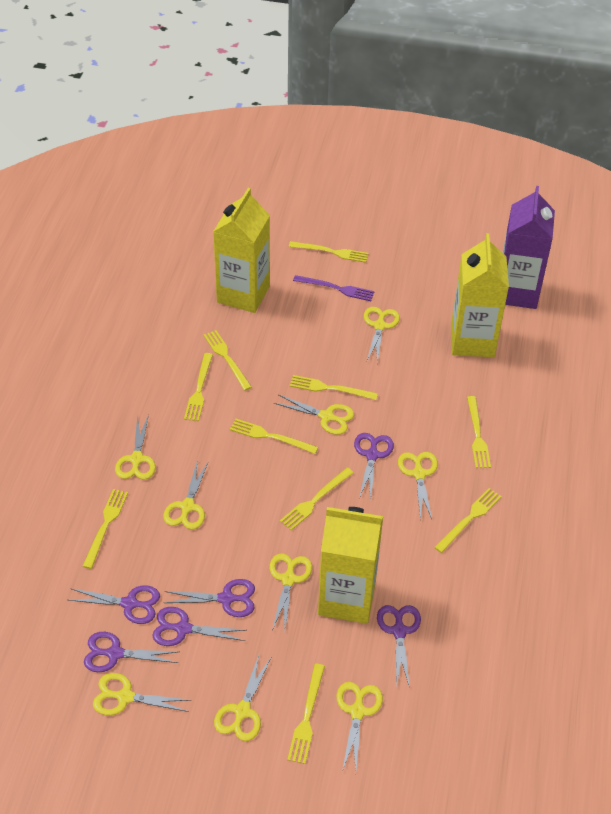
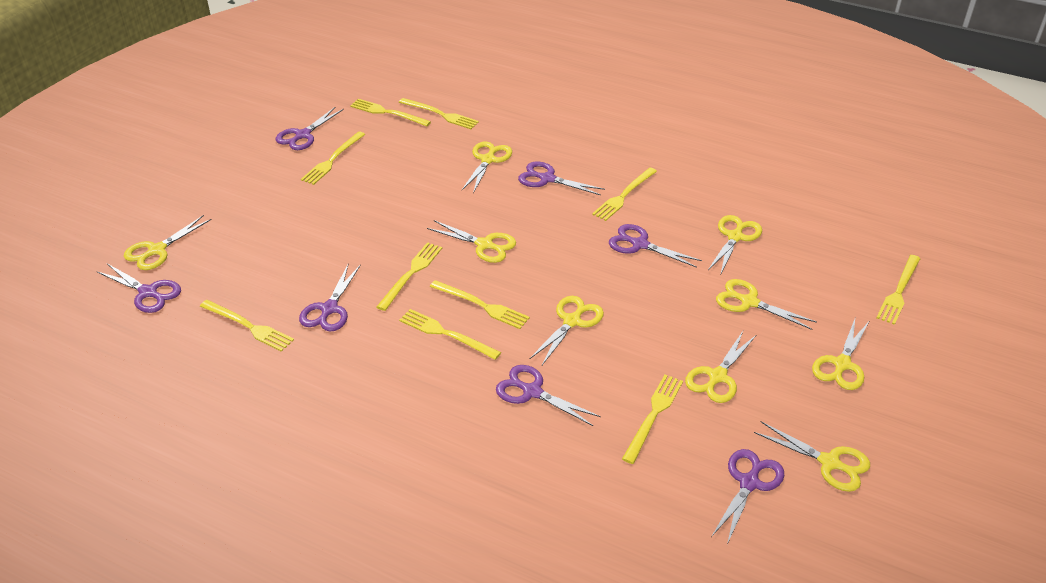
purple carton: [503,186,555,309] = 1 -> none = 0
purple fork: [293,275,374,301] = 1 -> none = 0
purple scissors: [69,586,160,624] [84,632,180,672] [152,607,246,646] [164,579,255,617] [354,433,394,498] [377,605,421,688] = 6 -> [96,264,181,313] [276,107,344,150] [299,263,361,331] [496,365,601,426] [518,162,605,195] [609,224,702,268] [711,449,784,544] = 7
yellow carton: [213,188,270,313] [318,507,383,624] [451,233,509,357] = 3 -> none = 0

